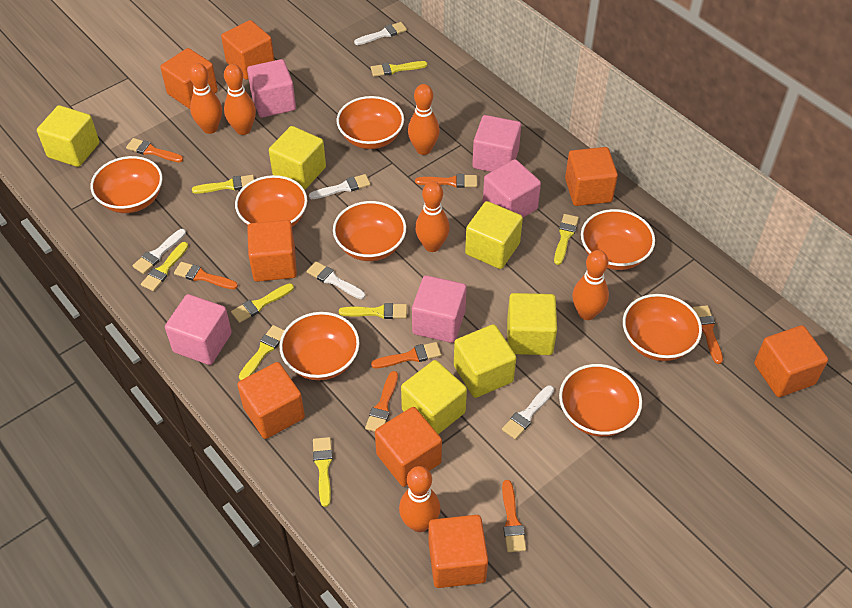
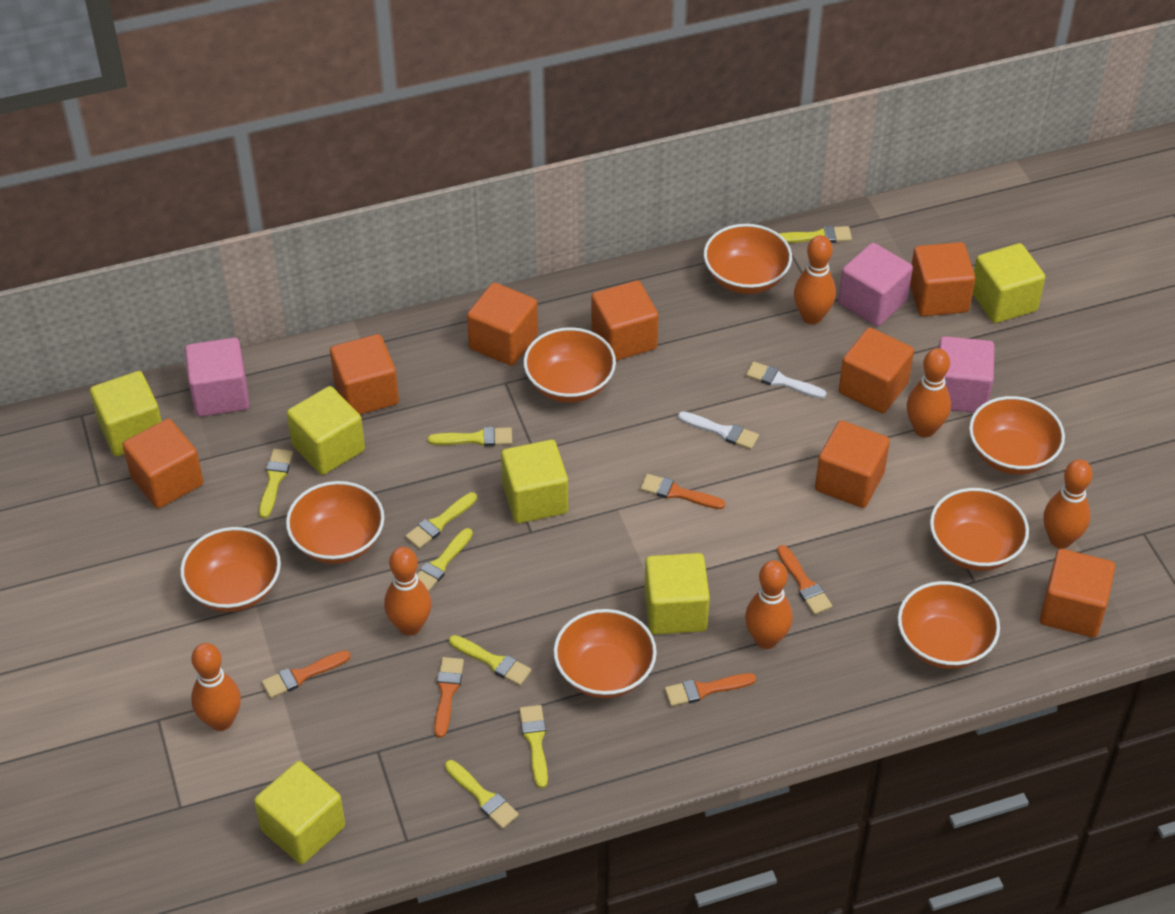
orange brush: [126,138,183,162] [174,262,238,289] [365,371,398,432] [371,342,441,368] [415,174,477,188] [502,480,526,552] [693,305,723,364] = 7 -> [262,650,351,698] [434,657,464,738] [640,474,725,509] [665,673,756,706] [777,545,832,615] = 5
pink cube: [165,294,232,365] [247,59,296,118] [412,275,467,343] [472,115,521,172] [483,159,541,218] = 5 -> [185,338,250,417] [838,243,913,326] [938,336,994,413] = 3
white brush: [132,229,186,274] [307,261,365,299] [309,174,371,199] [354,22,407,45] [502,385,554,440] = 5 -> [678,411,759,450] [746,361,826,399] = 2

